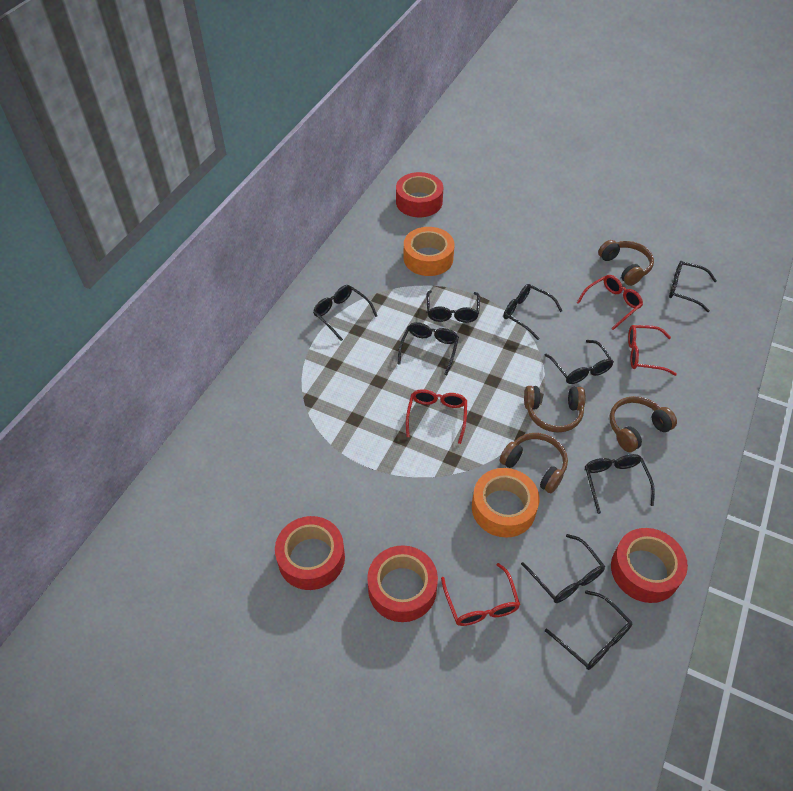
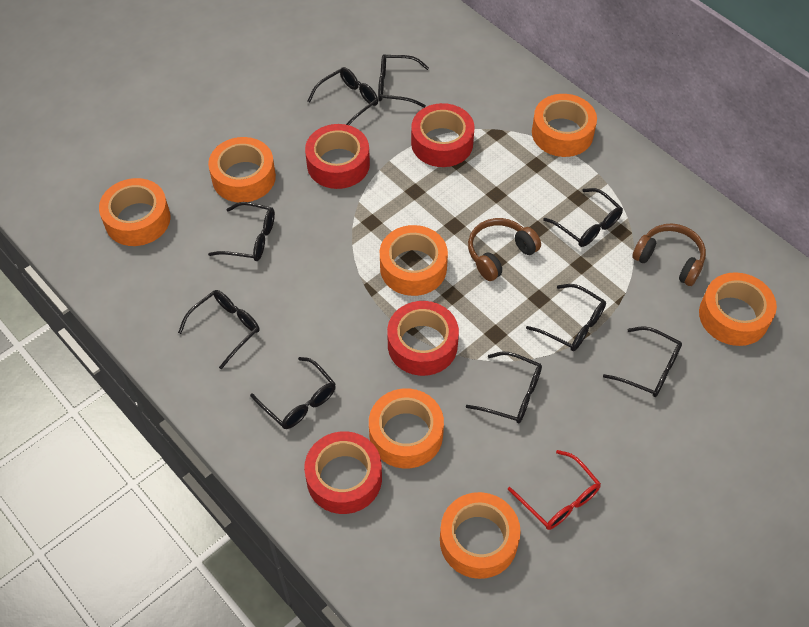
brown headphones: [500,433,568,493] [524,386,586,433] [598,240,654,286] [609,396,677,452] = 4 -> [468,218,541,281] [632,224,706,286] = 2
orange tape: [404,227,454,276] [472,468,539,538] = 2 -> [99,178,171,246] [208,137,276,203] [369,388,444,469] [380,225,448,296] [440,492,521,579] [532,94,597,157] [699,272,777,346] = 7
red glasses: [406,389,467,444] [441,563,520,626] [577,275,643,330] [628,325,677,376] = 4 -> [508,450,601,530] = 1

